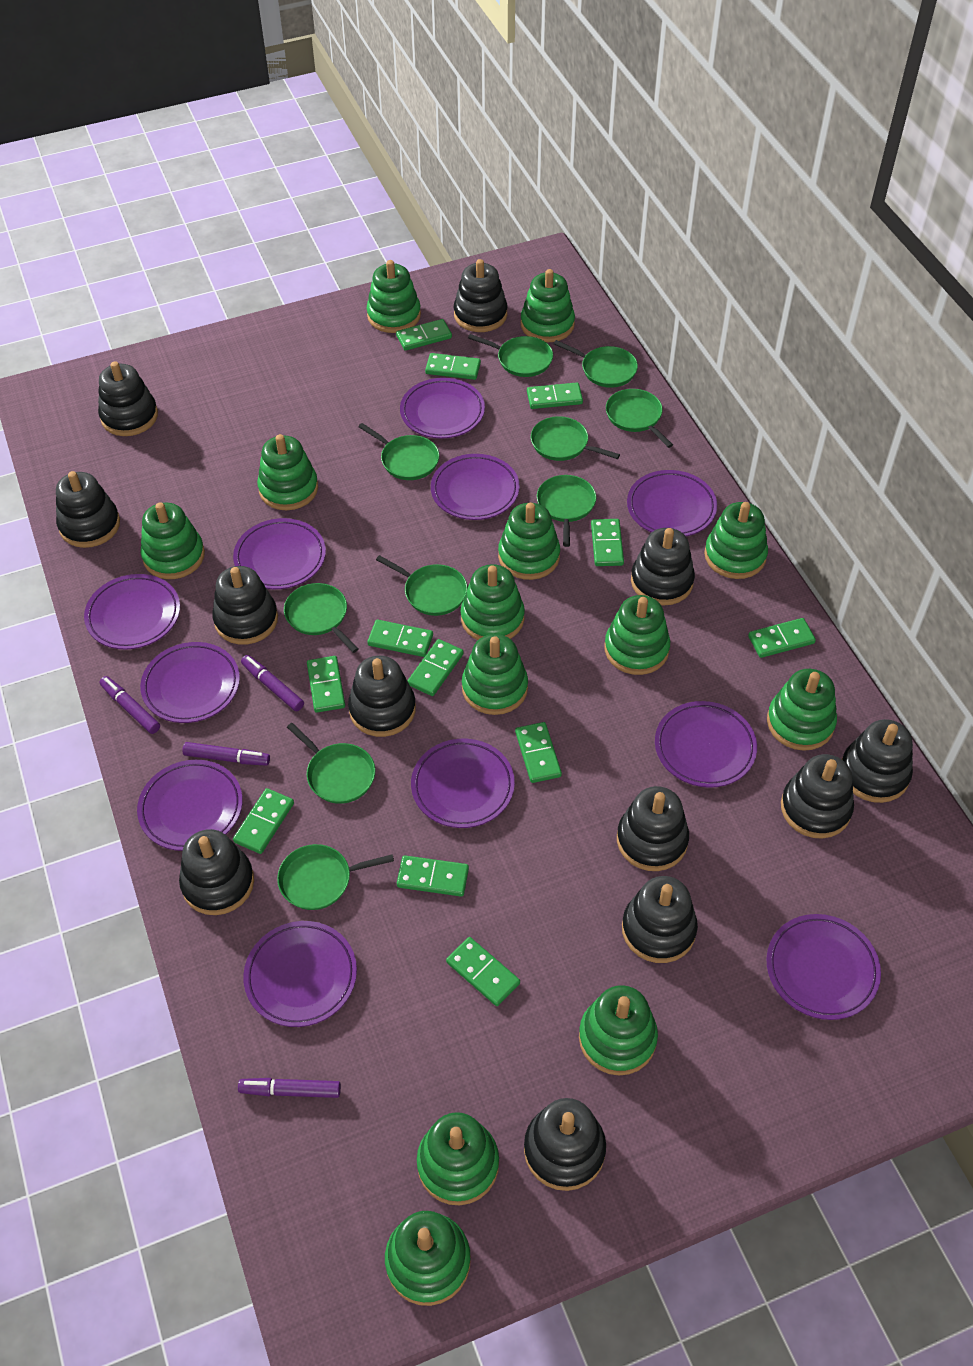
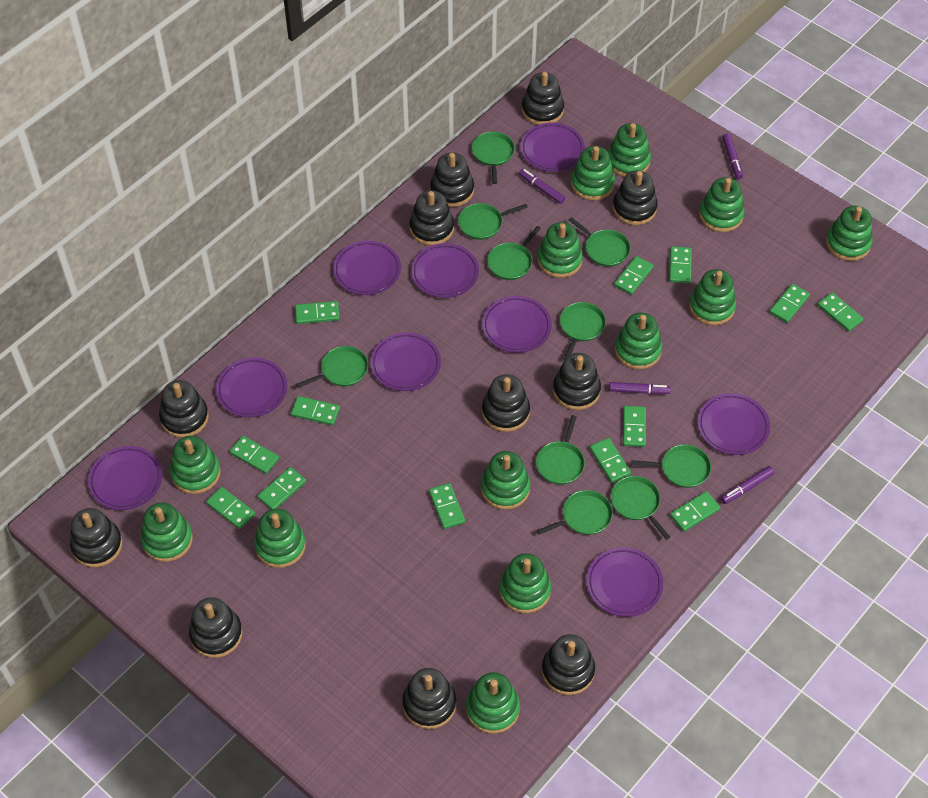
black stacking toy: [56,471,120,548] [98,361,158,436] [179,829,254,915] [212,566,278,645] [348,656,416,737] [454,259,507,332] [524,1098,606,1191] [617,786,689,871] [622,876,698,963] [631,528,695,606] [781,754,854,839] [842,719,913,803] = 12 -> [70,508,123,567] [159,380,209,438] [189,597,243,658] [402,668,456,729] [409,190,454,246] [430,152,474,207] [482,374,530,432] [522,72,564,125] [542,634,595,695] [553,353,601,410] [613,170,658,225] = 11
green domino: [233,788,294,854] [307,656,345,713] [367,620,433,657] [396,319,452,351] [397,855,469,897] [408,639,464,696] [425,353,481,380] [446,937,520,1006] [515,722,562,783] [527,382,583,409] [591,519,624,566] [748,618,816,658] = 12 -> [206,487,255,529] [230,436,279,474] [258,467,306,509] [291,396,340,425] [295,301,340,324] [429,483,465,529] [590,438,631,483] [614,256,654,295] [623,406,646,447] [669,246,692,283] [670,491,720,532] [770,284,810,323] [817,292,864,332] = 13
purple plate: [84,574,180,650] [137,760,243,851] [140,642,240,723] [233,518,326,589] [243,921,357,1027] [400,378,485,439] [411,739,515,828] [431,454,520,520] [627,470,717,536] [655,701,757,788] [767,914,881,1020] = 11 -> [88,446,163,510] [216,358,287,418] [333,241,401,295] [370,333,441,391] [411,243,479,298] [482,296,552,353] [520,122,585,172] [586,547,663,617] [698,393,770,455] = 9

